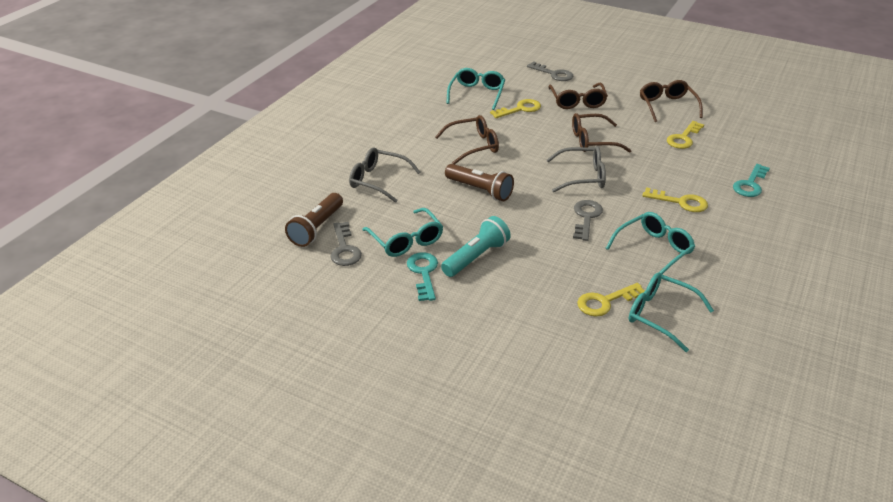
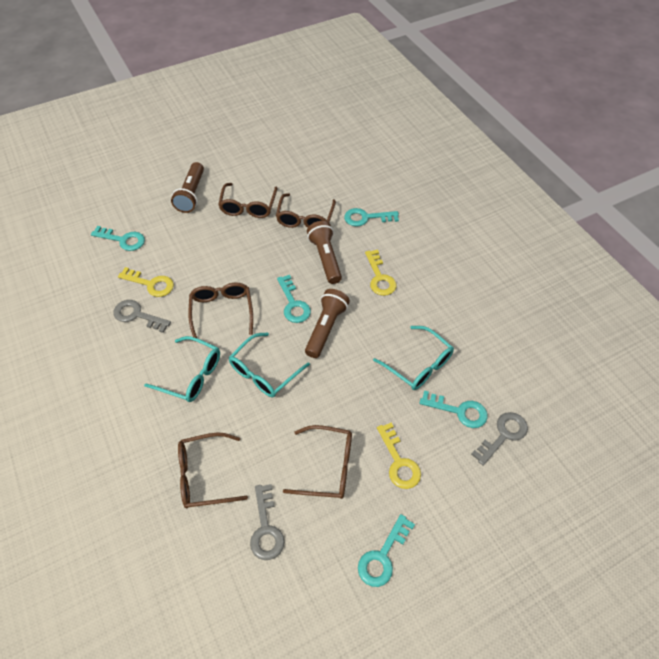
brown flashlight: [285,193,343,247] [445,164,514,201] = 2 -> [171,162,204,213] [305,289,350,358] [307,221,342,284] = 3
brown glasses: [435,115,499,164] [548,83,608,109] [572,113,632,153] [640,80,703,122] = 4 -> [178,432,248,508] [188,283,253,342] [218,183,278,218] [276,193,336,228] [283,425,352,499] = 5
grey glasses: [349,148,420,203] [547,146,606,192] = 2 -> none = 0
turquoise flashlight: [441,216,511,277] = 1 -> none = 0
turquoise glasses: [362,208,443,257] [447,68,505,110] [605,212,695,274] [629,272,714,352] = 4 -> [144,336,220,402] [228,332,310,397] [373,326,454,390] = 3
turquoise key: [407,252,438,301] [733,164,770,197] = 2 -> [91,226,145,251] [277,275,311,323] [344,208,399,227] [358,514,415,587] [419,390,488,428] = 5
yellow key: [490,99,541,118] [577,283,645,317] [642,187,708,212] [667,121,704,149] = 4 -> [118,267,174,297] [365,249,396,296] [377,423,421,489] = 3

